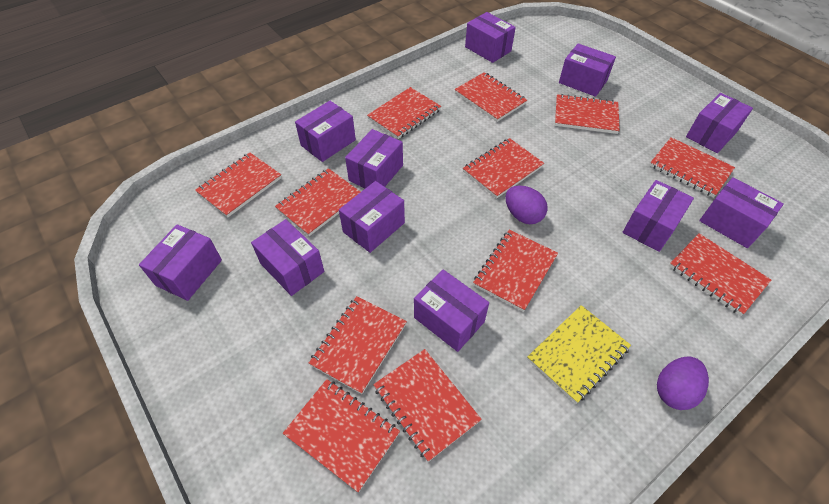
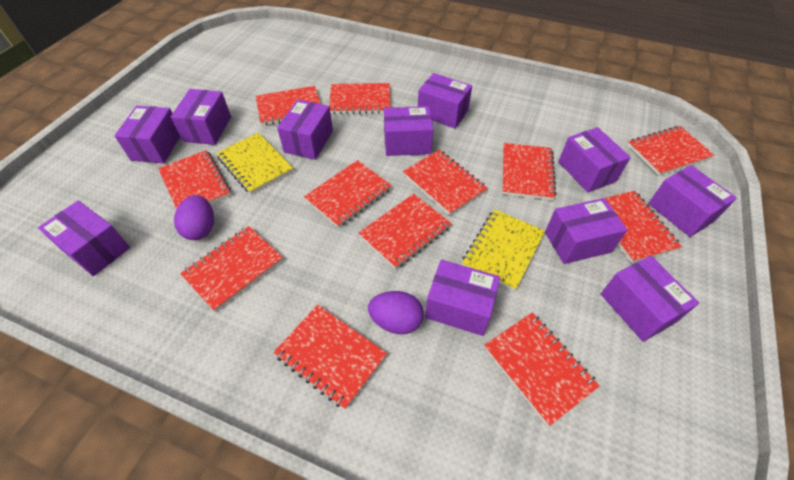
yellow notebook: [527,305,631,403] = 1 -> [216,133,293,194] [462,209,545,291] = 2

